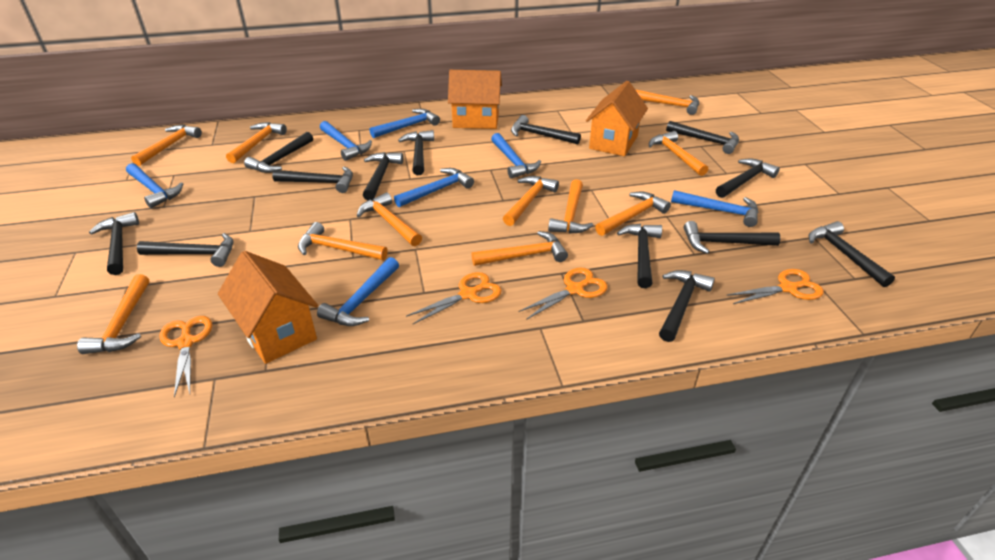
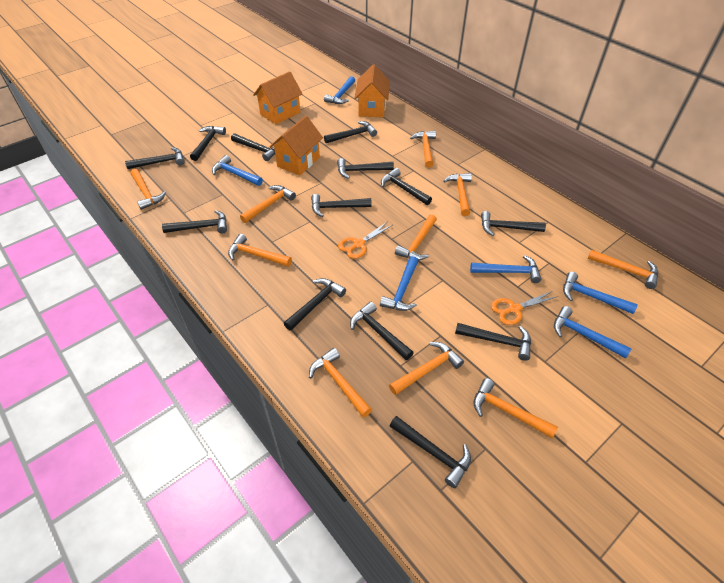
blue hammer: [126,163,183,208] [317,257,399,326] [320,121,372,161] [370,109,440,138] [394,168,474,207] [491,133,541,179] [671,190,758,227] = 7 -> [212,155,263,186] [324,76,355,104] [380,256,418,311] [470,255,541,283] [554,306,632,359] [563,272,638,314] = 6
orange hammer: [77,274,149,354] [131,125,202,166] [226,122,287,163] [298,222,388,260] [357,192,422,246] [471,231,568,266] [503,176,559,226] [548,179,594,234] [595,192,671,236] [635,89,699,115] [649,131,708,176] = 11 -> [130,169,166,210] [228,234,292,267] [240,185,296,223] [309,348,372,417] [389,342,464,395] [395,214,437,260] [410,131,436,168] [443,173,472,216] [474,378,558,438] [587,250,658,289] = 10
orange scissors: [159,316,212,398] [406,272,502,325] [518,267,608,320] [726,269,824,304] = 4 -> [338,222,392,259] [491,291,558,325] = 2

